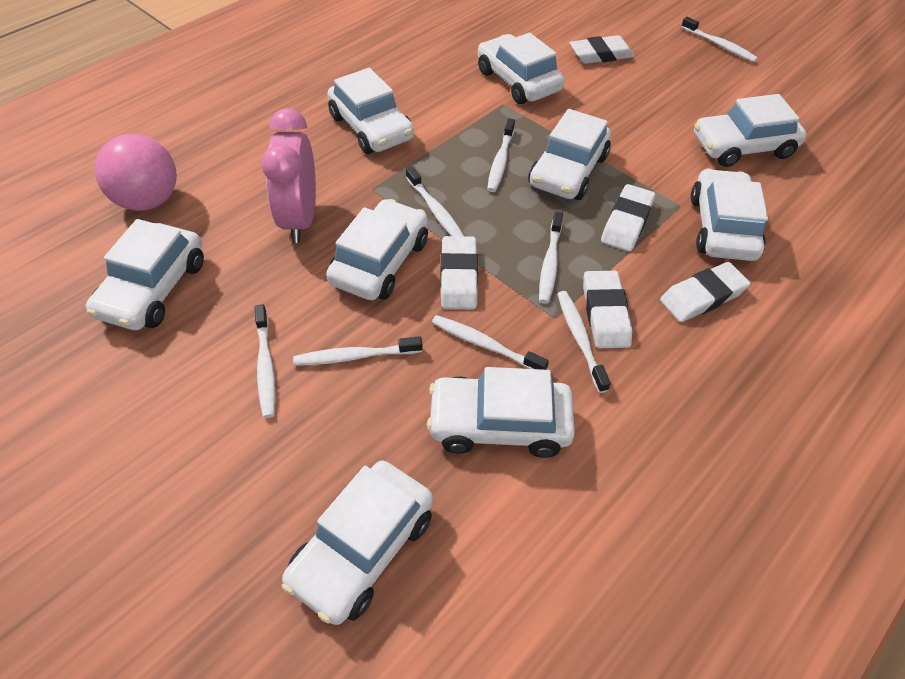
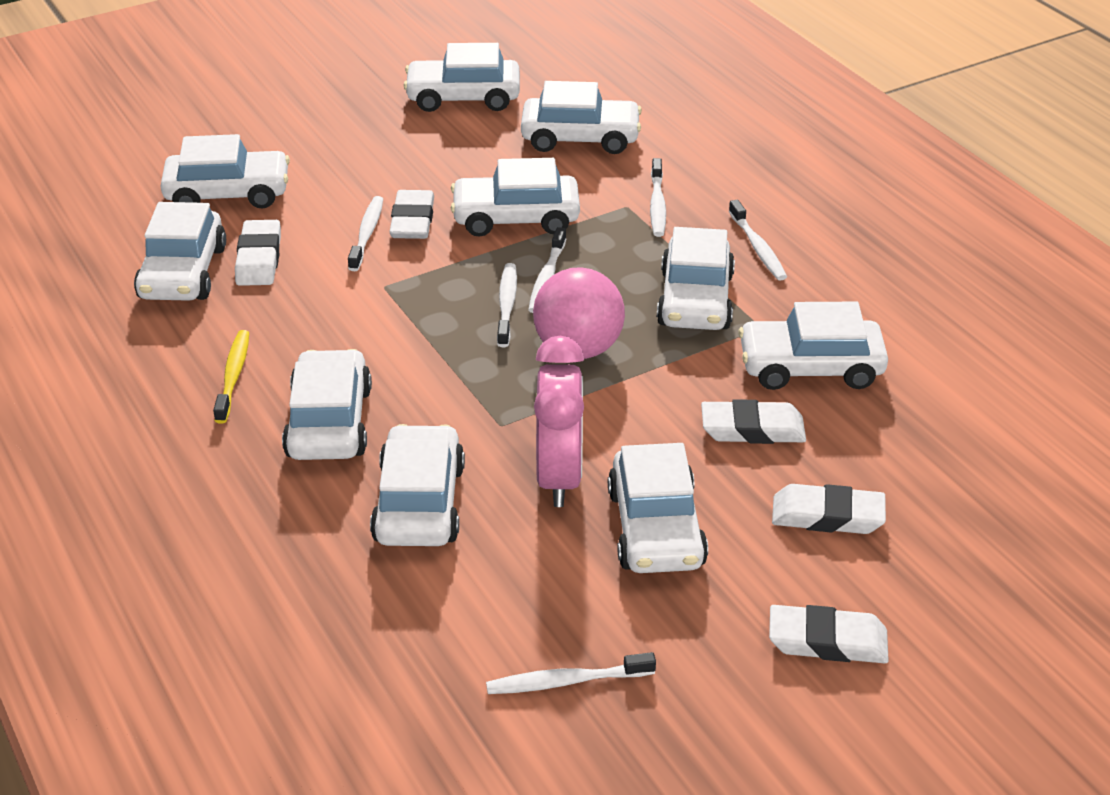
white car: [86,219,204,330] [282,461,433,625] [326,199,428,300] [327,68,414,154] [427,367,575,458] [478,33,564,104] [528,109,611,200] [691,168,768,261] [694,94,806,167] = 9 -> [134,202,226,301] [161,134,290,209] [282,349,372,460] [370,424,465,546] [404,43,520,112] [451,158,580,237] [521,81,642,154] [608,443,708,573] [657,227,735,330] [738,302,888,390] = 10
white toothbrush: [255,304,276,418] [293,336,422,366] [406,166,464,236] [432,315,549,370] [487,118,515,192] [539,212,563,304] [557,291,611,393] [681,17,758,62] = 8 -> [348,196,383,271] [486,652,656,694] [497,263,517,347] [528,227,566,313] [650,158,666,237] [729,200,787,281] = 6
yellow toothbrush: none = 0 -> [213,330,249,424] = 1

